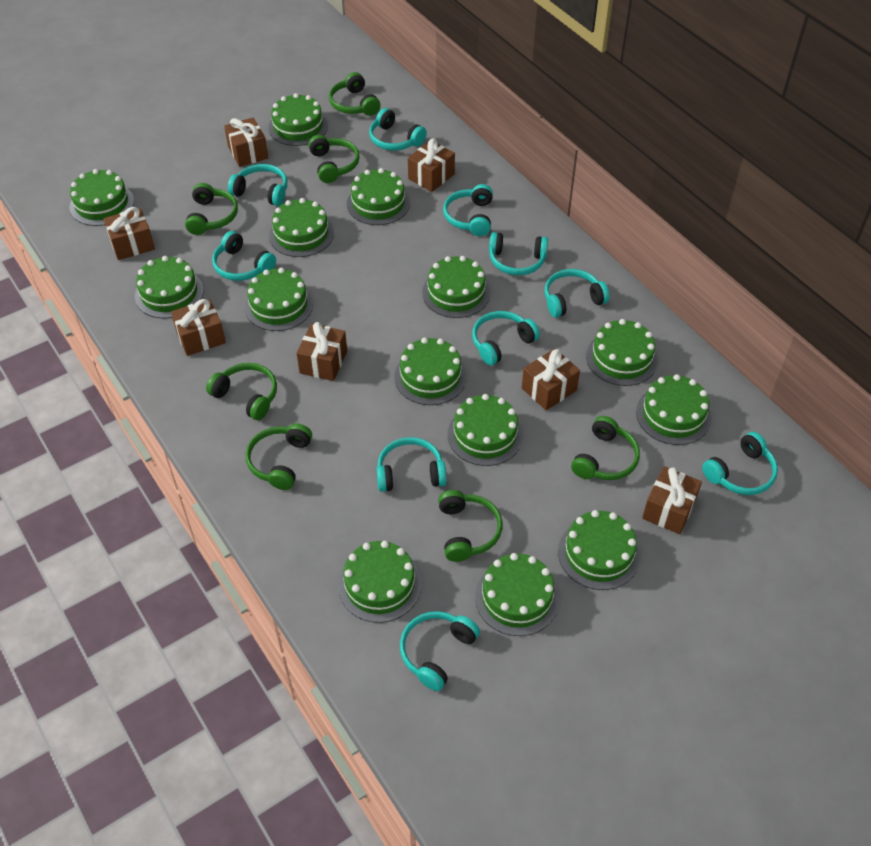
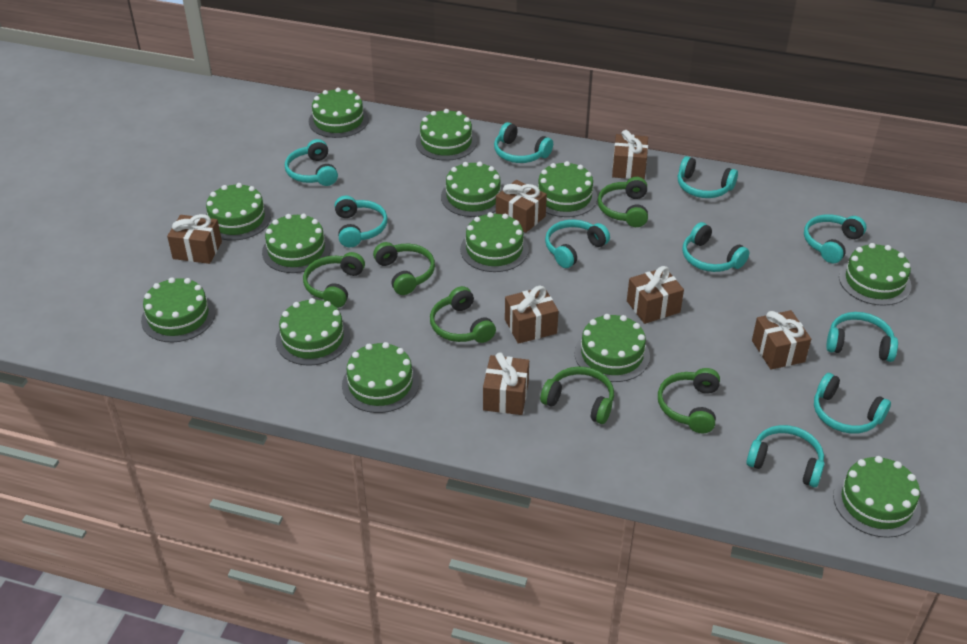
green cake: [70,169,134,226] [135,256,204,318] [244,268,313,331] [268,93,328,146] [269,198,334,257] [338,541,421,623] [347,168,410,225] [394,338,467,405] [422,256,490,318] [448,394,523,466] [475,553,559,636] [558,510,640,590] [586,319,658,386] [636,374,711,445] = 14 -> [141,277,215,342] [206,183,271,241] [262,214,331,273] [276,298,350,366] [309,88,369,138] [342,342,419,413] [416,109,477,161] [441,162,503,217] [460,212,529,272] [537,161,598,217] [575,314,650,382] [833,456,921,538] [839,243,911,306] = 13
green headphones: [185,183,238,235] [206,363,277,420] [246,423,312,490] [308,135,360,183] [329,72,380,116] [438,490,503,562] [571,416,640,480] = 7 -> [303,252,365,308] [373,242,435,295] [430,286,496,343] [540,367,614,424] [598,177,648,227] [658,368,720,433] = 6

